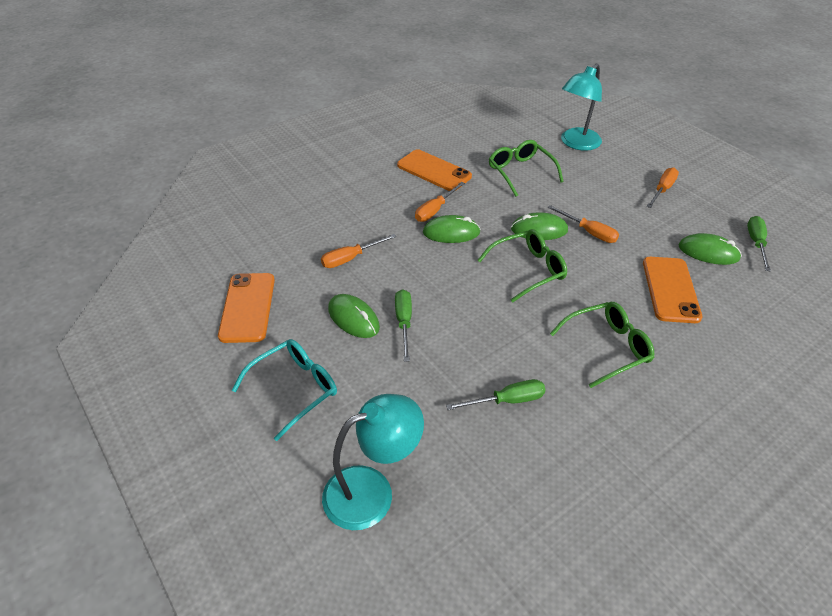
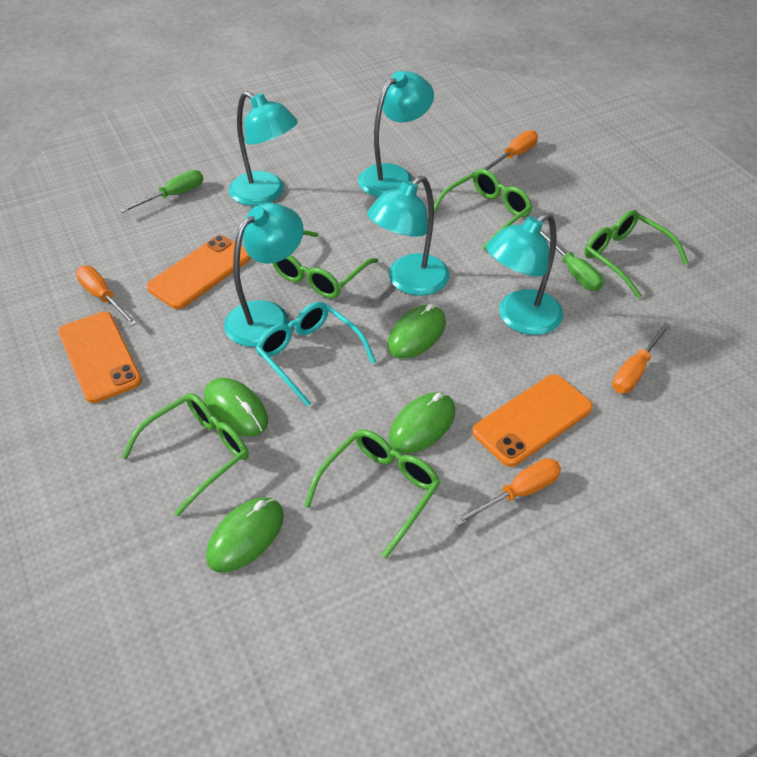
green glasses: [478,229,567,303] [489,140,564,197] [550,302,655,388] = 3 -> [122,393,249,516] [272,230,379,298] [304,429,441,558] [434,169,533,251] [584,210,689,299] = 5
green screwdriver: [395,289,412,362] [446,379,546,410] [747,216,771,271] = 3 -> [120,170,204,213] [540,229,604,291] = 2
turquoise lamp: [322,394,424,530] [561,64,602,151] = 2 -> [224,203,304,347] [229,91,298,206] [358,71,434,197] [367,176,450,296] [486,213,563,335] = 5

